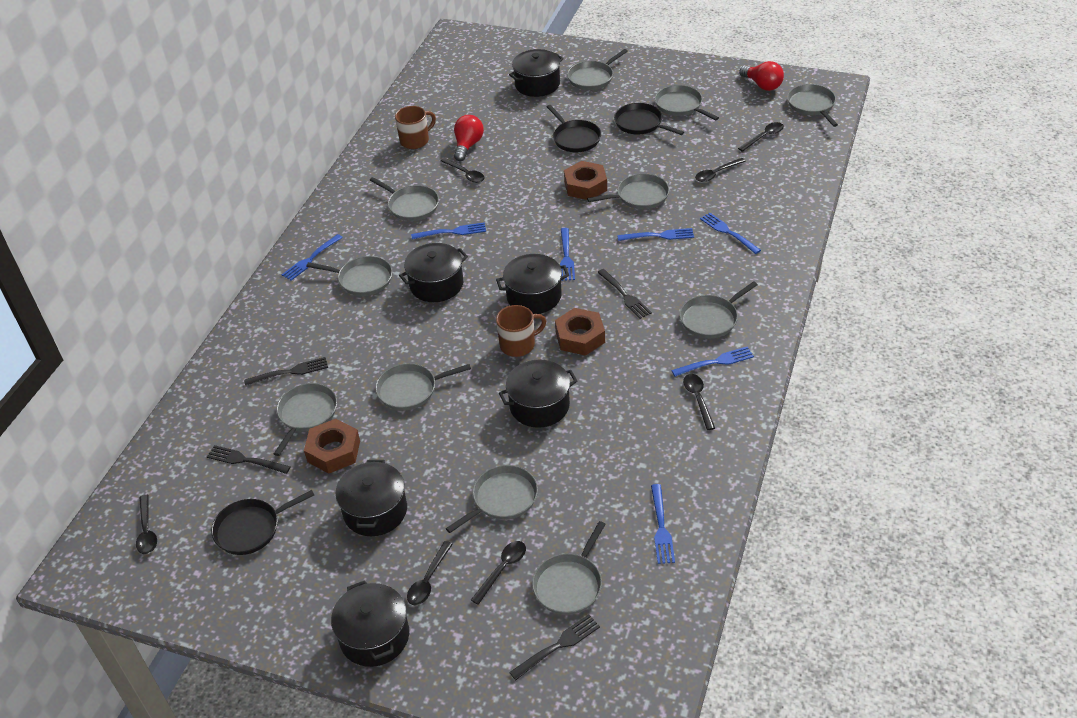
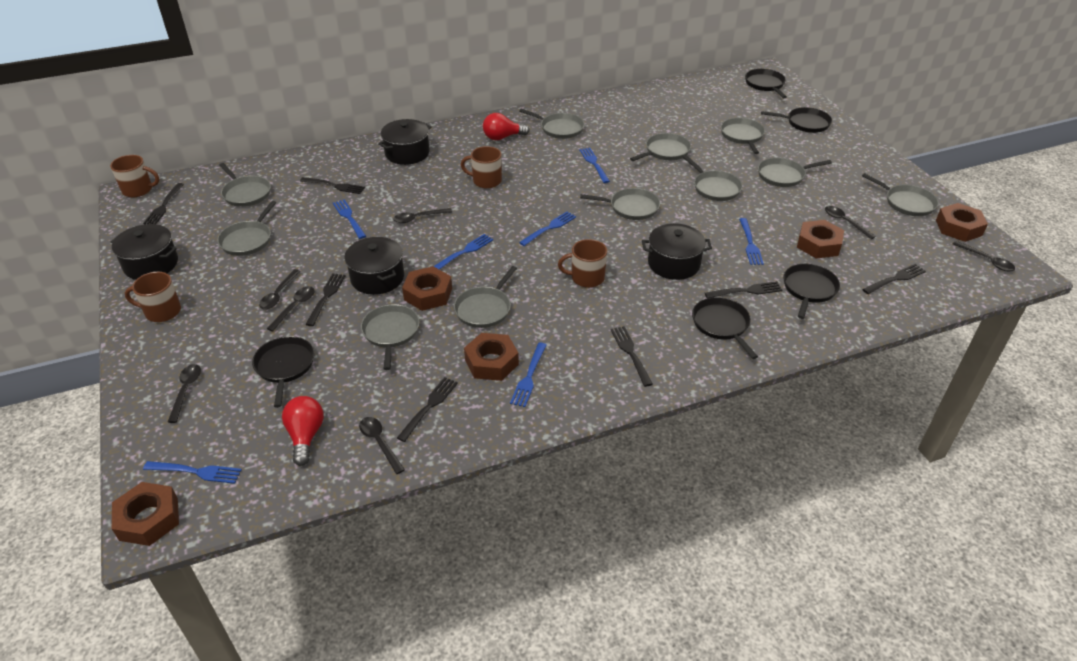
black fork: [207,445,291,474] [244,357,328,386] [509,614,600,680] [597,269,652,319] = 4 -> [143,183,184,224] [300,177,365,194] [305,273,346,326] [397,377,458,442] [611,326,653,387] [705,281,782,298] [862,264,926,294] = 7
black pan: [211,490,314,555] [547,105,601,152] [614,103,684,135] = 3 -> [252,336,314,408] [692,297,758,359] [745,69,787,98] [761,107,832,133] [783,264,840,319] = 5
black pot: [331,580,409,667] [335,460,407,536] [399,243,468,302] [496,254,569,314] [499,360,577,428] [509,49,564,97] = 6 -> [111,224,178,280] [344,237,404,295] [378,119,431,165] [642,223,712,280] = 4
brown mug: [395,106,436,149] [496,305,546,357] = 2 -> [110,155,159,197] [125,272,181,322] [461,146,502,188] [558,239,607,288] = 4
brown nut: [304,419,360,474] [555,308,605,356] [564,161,607,200] = 3 -> [112,482,179,546] [402,266,452,311] [464,333,519,381] [797,220,844,259] [936,203,988,242] = 5

